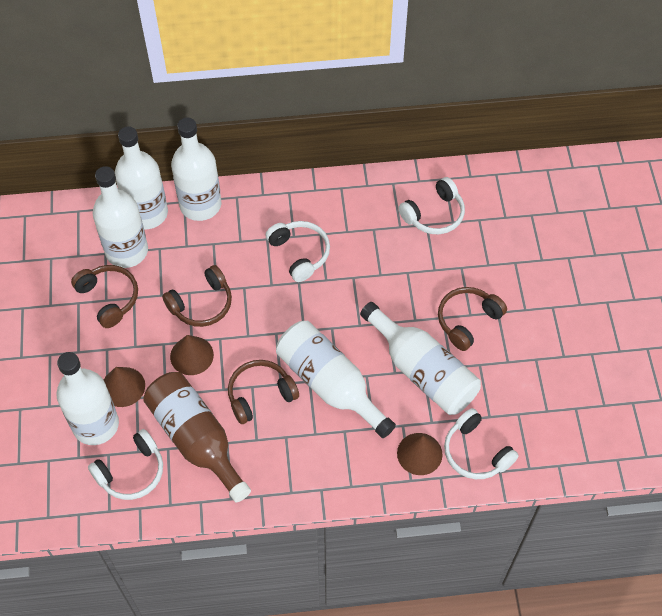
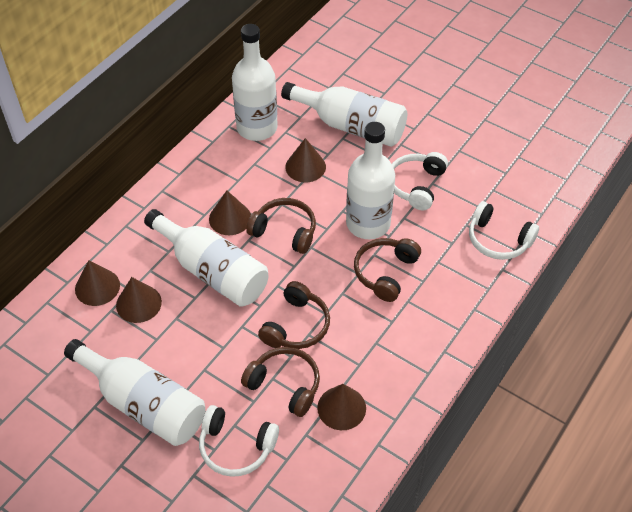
brown bottle: [143,372,251,502] = 1 -> none = 0
brown cone: [104,367,145,407] [170,335,214,375] [397,433,443,475] = 3 -> [75,260,120,306] [116,277,162,323] [209,191,251,235] [285,138,326,182] [317,384,366,430] = 5
white bottle: [56,352,119,445] [93,166,148,268] [115,126,168,229] [171,118,221,221] [276,321,396,438] [360,302,481,415] = 6 -> [64,339,205,446] [144,209,268,307] [232,24,278,141] [281,82,407,147] [346,122,395,239] = 5
white headphones: [88,429,163,500] [266,221,330,282] [398,177,465,234] [444,408,519,479] = 4 -> [199,405,279,477] [392,152,448,210] [469,201,539,260] = 3

